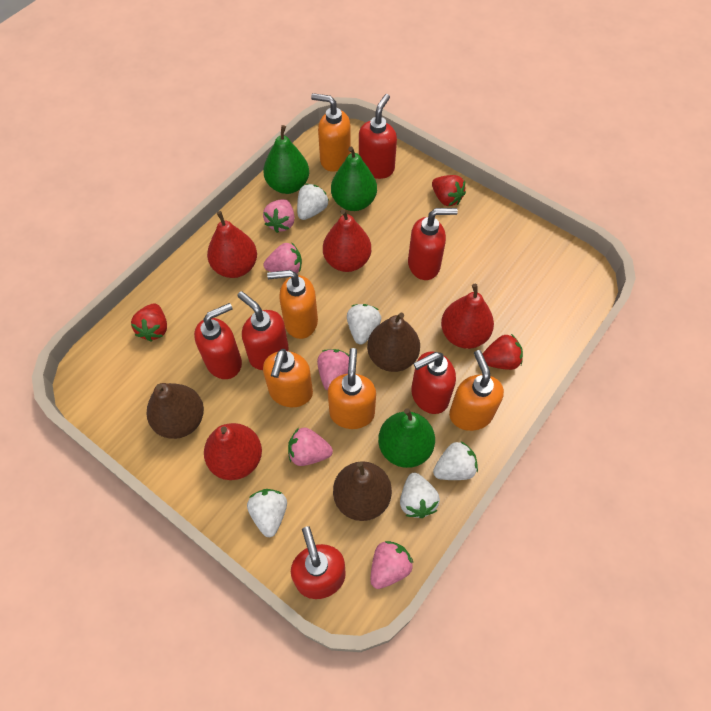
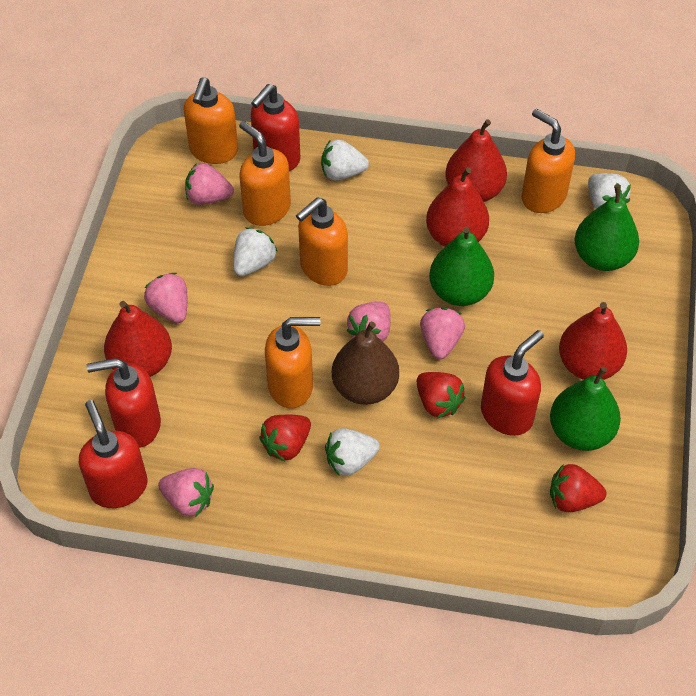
brown pear: [147,383,204,439] [333,461,392,521] [367,313,420,372] = 3 -> [332,322,399,405] = 1
red soap dispenser: [194,303,242,379] [237,291,288,370] [291,526,346,599] [359,94,397,179] [408,208,458,280] [411,352,456,414] = 6 -> [79,400,148,508] [86,358,161,448] [251,84,300,171] [481,330,544,436] = 4
white strawberry: [247,489,287,537] [297,184,329,220] [347,304,381,344] [400,473,440,518] [433,441,478,480] = 5 -> [233,227,278,276] [321,139,369,181] [325,428,380,476] [588,173,631,209] = 4

